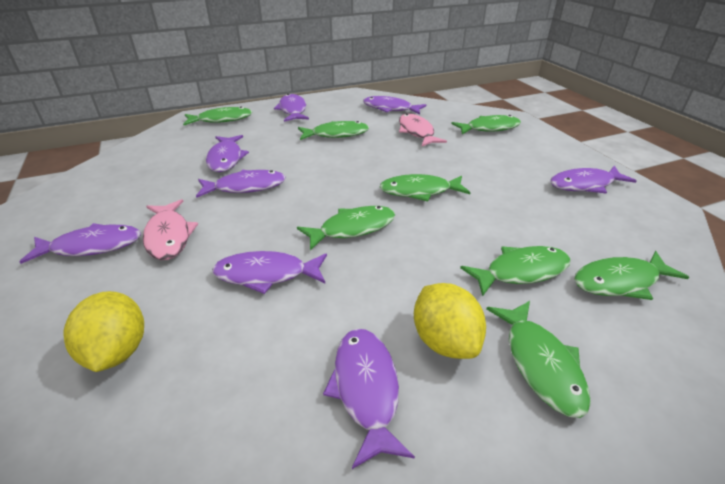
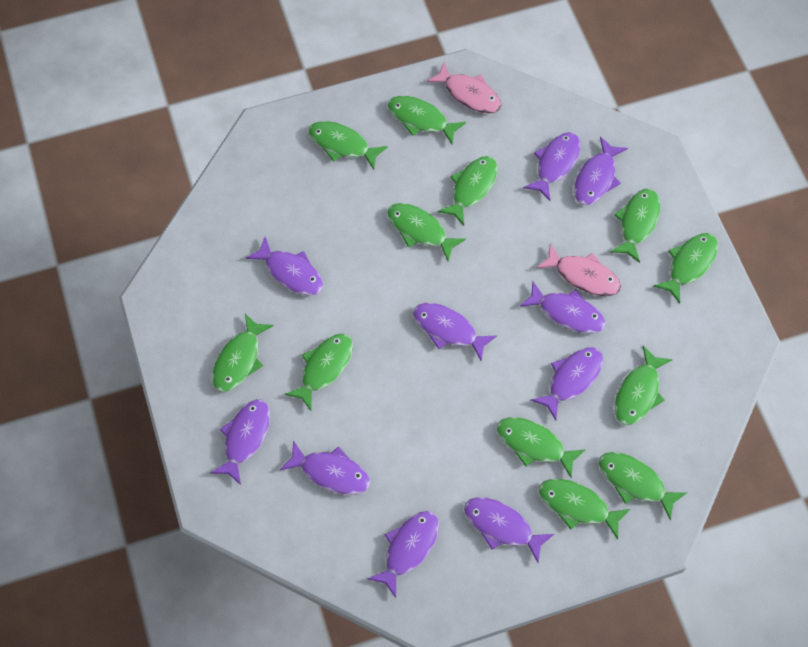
green fish: [183,107,252,125] [297,206,395,250] [298,121,369,140] [379,174,471,201] [451,115,521,134] [460,246,571,297] [487,301,591,418] [574,251,689,300] = 8 -> [212,314,274,392] [284,333,353,411] [308,121,388,169] [387,203,466,261] [388,96,466,144] [438,156,498,225] [497,417,586,478] [539,479,630,539] [599,452,687,520] [610,189,660,263] [614,346,673,425] [653,233,718,304] = 12
purple fish: [20,223,141,264] [196,170,286,198] [206,135,249,172] [212,251,327,294] [274,94,309,122] [323,329,415,469] [363,96,426,115] [550,166,636,194] = 8 -> [210,399,270,485] [245,236,323,296] [280,440,371,495] [367,511,439,598] [413,303,497,361] [464,497,554,563] [520,281,606,333] [523,132,580,201] [531,347,603,420] [574,137,628,205] = 10
yellow lemon: [63,291,144,372] [414,283,486,359] = 2 -> none = 0

